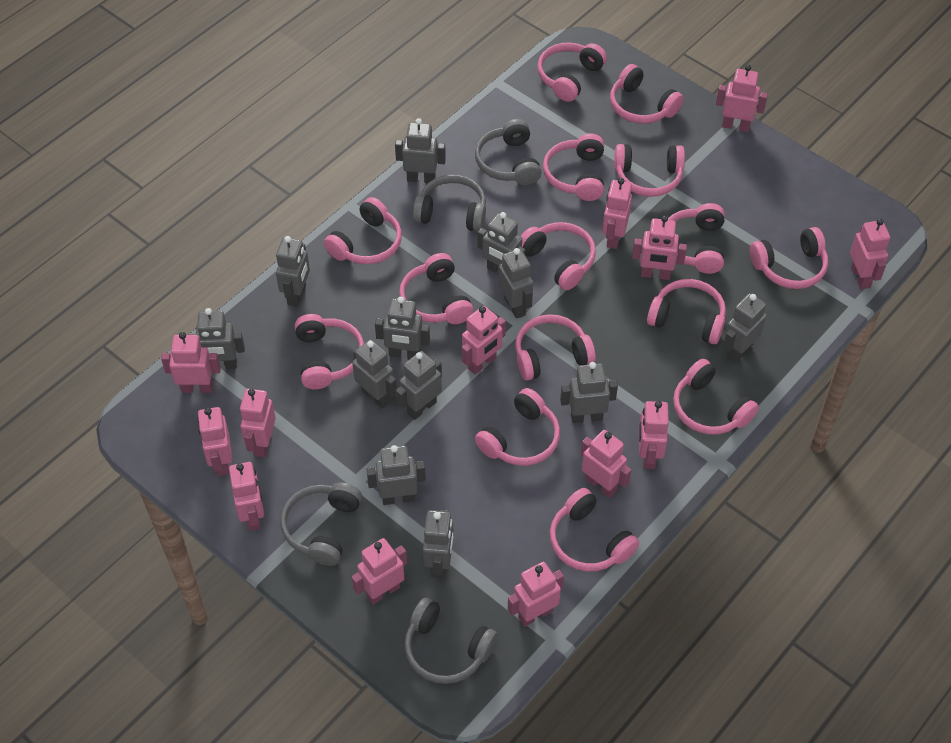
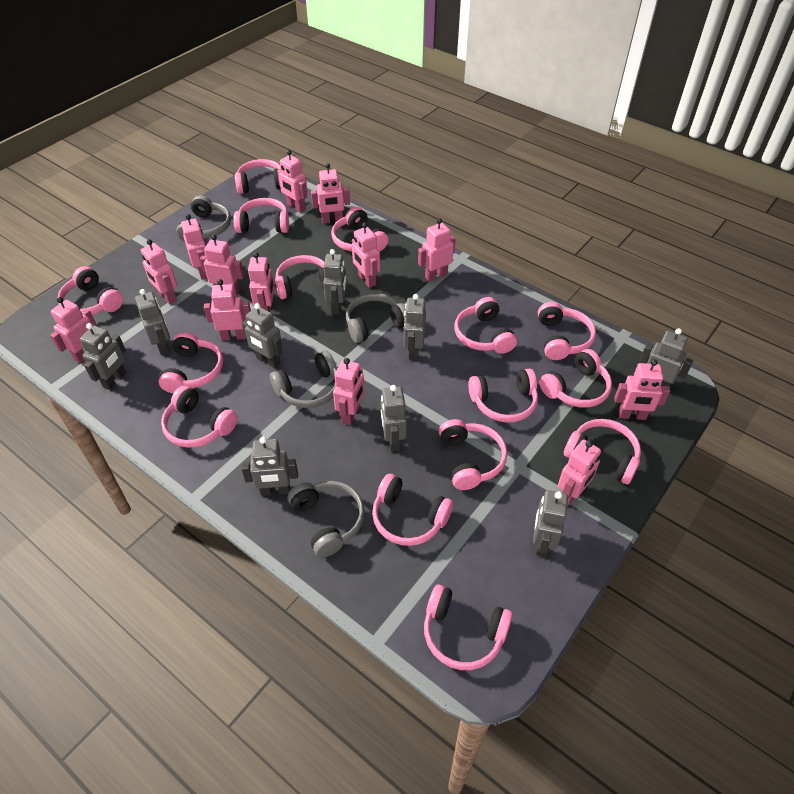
grey robot: [187,308,245,369] [276,236,310,307] [352,339,397,408] [366,445,426,505] [375,297,430,359] [395,118,446,183] [396,351,442,420] [423,510,454,578] [477,212,525,273] [498,248,533,319] [560,362,618,423] [723,293,767,363] = 12 -> [80,323,126,390] [135,289,170,356] [241,437,298,496] [242,303,283,368] [323,249,347,315] [381,385,407,452] [404,294,426,360] [533,490,568,557] [639,328,693,387] = 9

